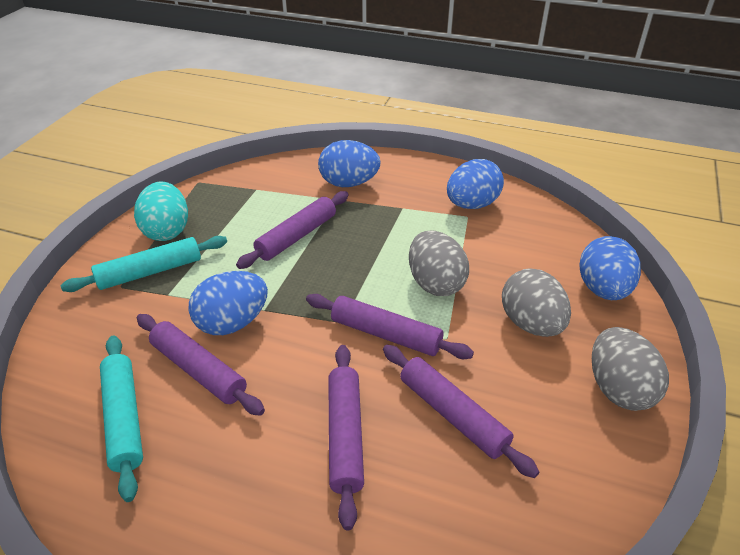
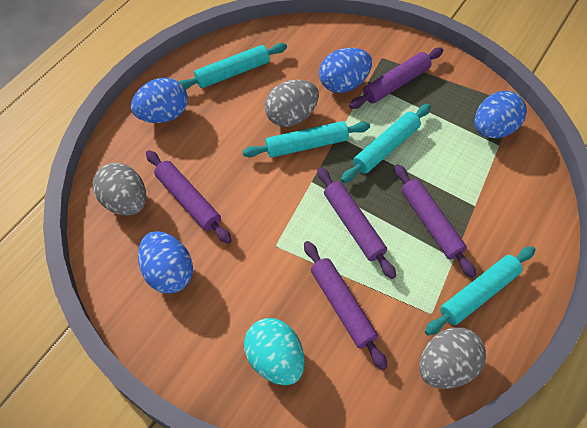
turquoise rolling pin: [60,236,227,292] [100,335,143,502] = 2 -> [179,43,287,90] [243,121,370,158] [341,104,431,183] [425,246,536,336] = 4

